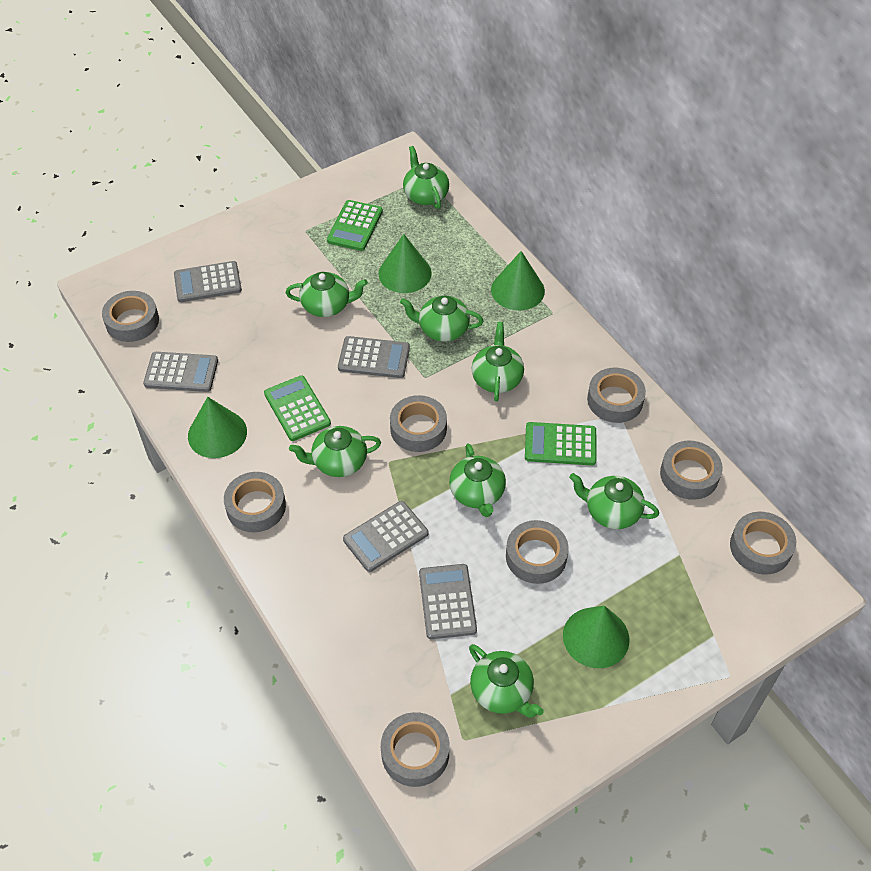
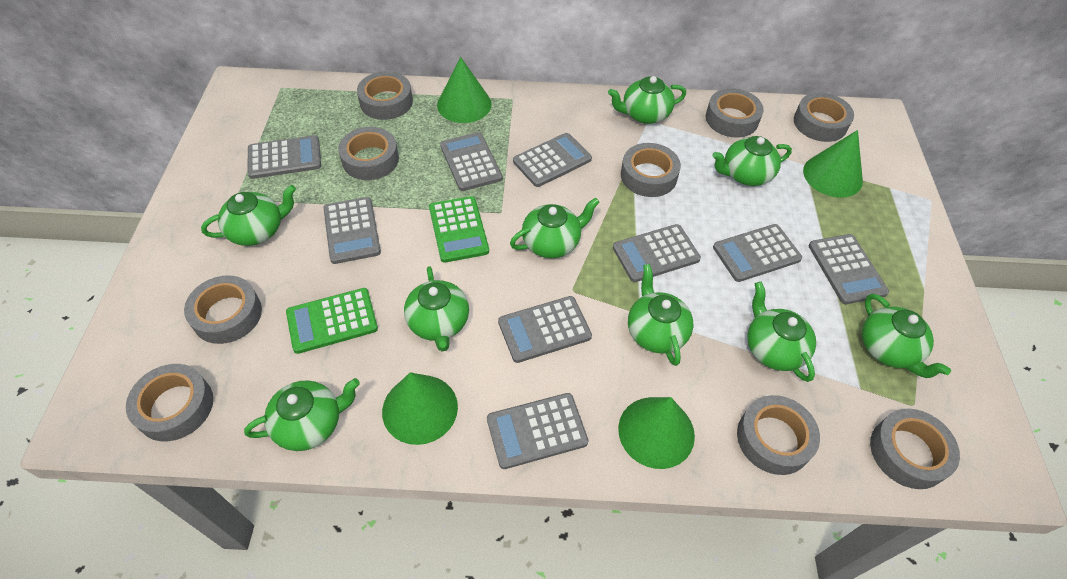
green calculator: [264,375,331,441] [327,200,383,251] [525,422,597,465] = 3 -> [286,288,378,354] [429,196,489,263] = 2
green teapot: [286,272,368,317] [289,426,381,477] [400,296,483,342] [403,146,449,209] [449,443,506,517] [469,644,544,718] [472,322,524,401] [569,473,659,529] = 8 -> [201,185,296,246] [244,378,360,451] [404,266,469,351] [510,197,600,258] [608,76,686,124] [628,264,693,366] [712,136,792,186] [748,282,816,382] [862,294,951,378] = 9
grey calculator: [143,352,218,392] [174,261,242,302] [338,336,410,378] [343,501,428,572] [419,564,477,639] = 5 -> [248,135,321,179] [323,197,381,264] [440,132,502,191] [487,393,588,469] [498,296,592,363] [513,133,592,187] [613,224,701,282] [713,224,802,282] [809,234,889,304] = 9
grey tape: [102,291,159,342] [224,472,286,532] [381,712,450,787] [390,395,447,452] [506,520,569,584] [587,368,646,423] [660,441,723,500] [730,512,796,574] = 8 -> [126,364,213,441] [184,275,262,344] [338,127,399,180] [357,71,413,120] [621,143,681,197] [706,88,764,138] [737,395,820,475] [794,93,854,142] [870,409,960,489] = 9

